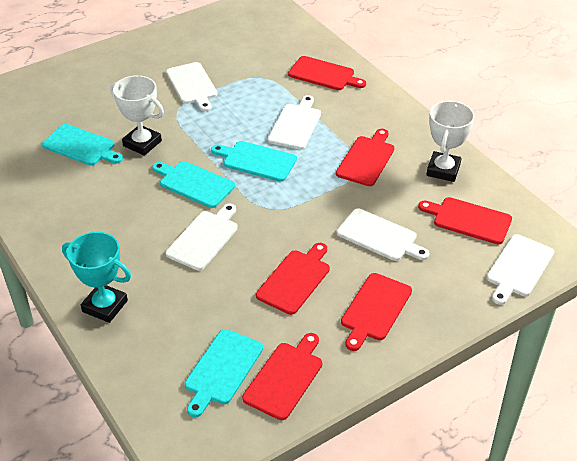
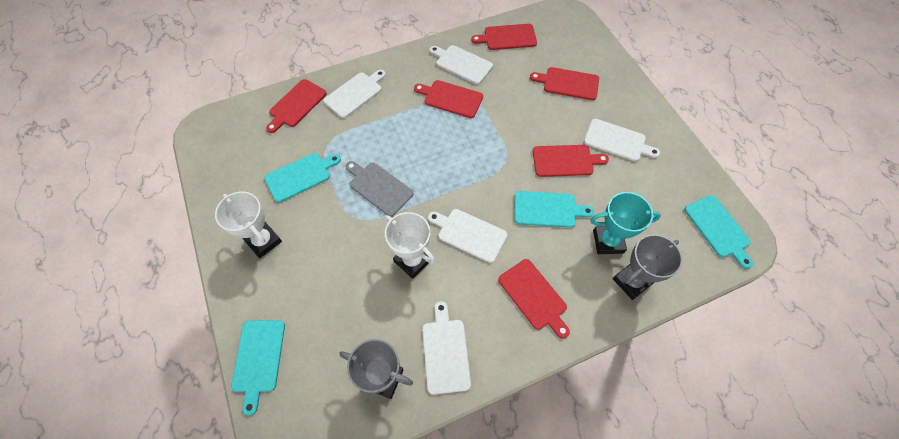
grey cutting board: none = 0 -> [346,161,414,217] = 1
grey trophy: none = 0 -> [339,339,413,399] [613,234,683,300] = 2

